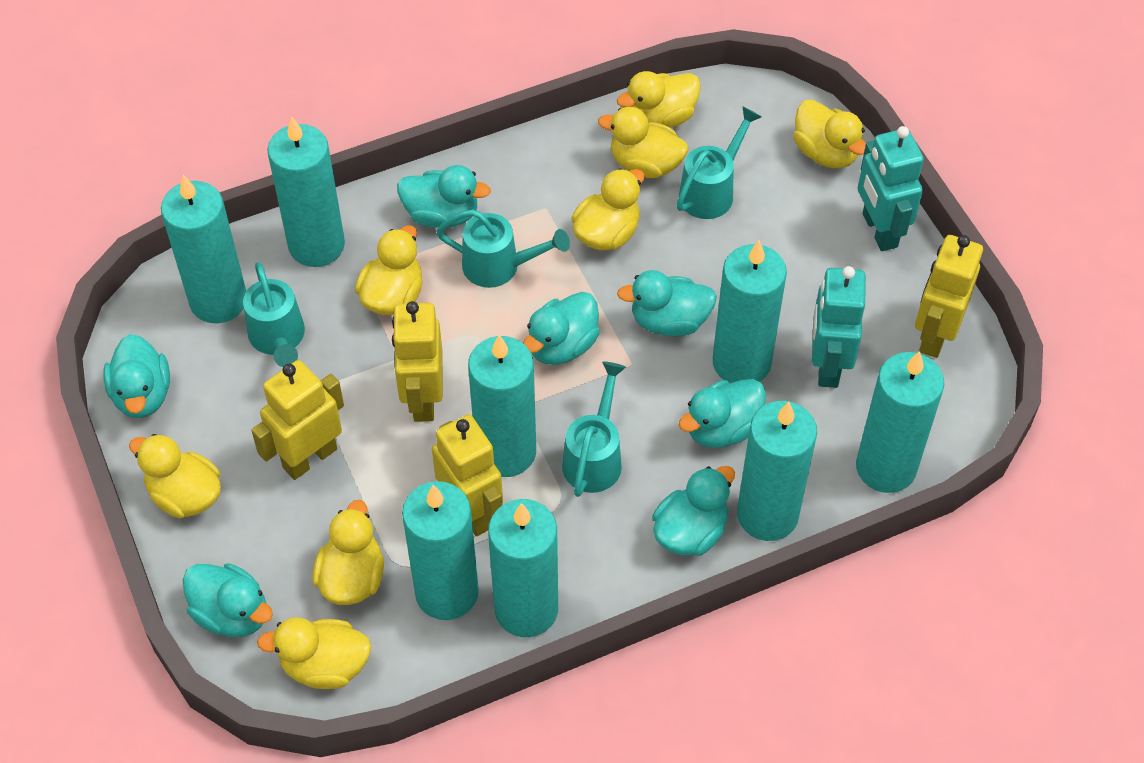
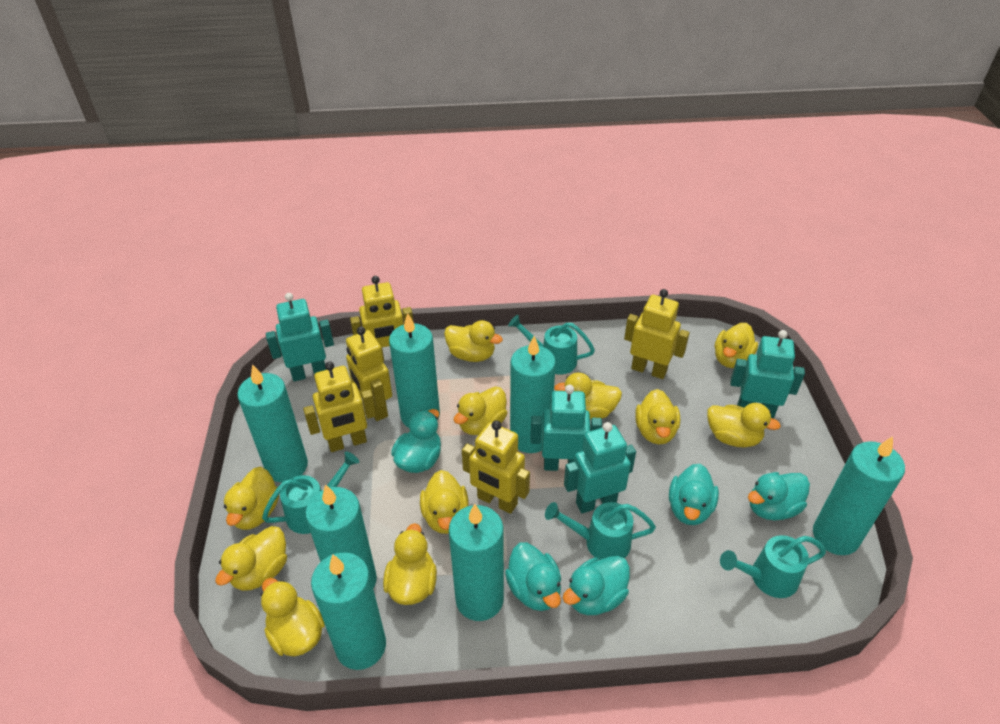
turquoise candle: [161,175,246,323] [267,117,345,267] [402,481,479,620] [468,335,536,477] [488,499,558,637] [713,240,787,383] [737,401,817,541] [856,351,944,493] = 8 -> [237,364,308,483] [305,484,377,589] [311,552,386,670] [389,313,440,427] [449,504,504,621] [510,336,556,453] [813,436,905,555] = 7
turquoise duck: [103,334,170,418] [183,563,273,637] [397,165,491,228] [523,292,600,365] [617,270,717,336] [652,466,735,556] [679,379,766,448] = 7 -> [391,409,441,473] [505,543,561,611] [563,556,630,615] [669,464,719,525] [748,472,810,520] = 5
turquoise robot: [812,266,866,388] [858,126,924,251] = 2 -> [266,293,334,381] [530,385,602,471] [564,422,636,513] [730,330,805,419] = 4
yellow duck: [129,434,221,519] [257,617,371,689] [313,500,384,605] [355,225,423,315] [572,169,645,251] [598,107,688,178] [617,71,701,128] [793,100,866,168] = 8 -> [215,526,287,591] [224,467,279,530] [261,578,325,657] [383,523,437,605] [420,470,469,534] [444,320,503,362] [453,387,507,435] [554,373,622,419] [635,389,680,444] [707,403,781,447] [715,323,758,368] = 11
yellow robot: [251,360,344,480] [392,301,443,422] [432,414,503,536] [915,235,983,358] = 4 -> [303,361,376,452] [346,326,392,421] [350,276,413,361] [462,420,530,514] [624,289,690,379] = 5

